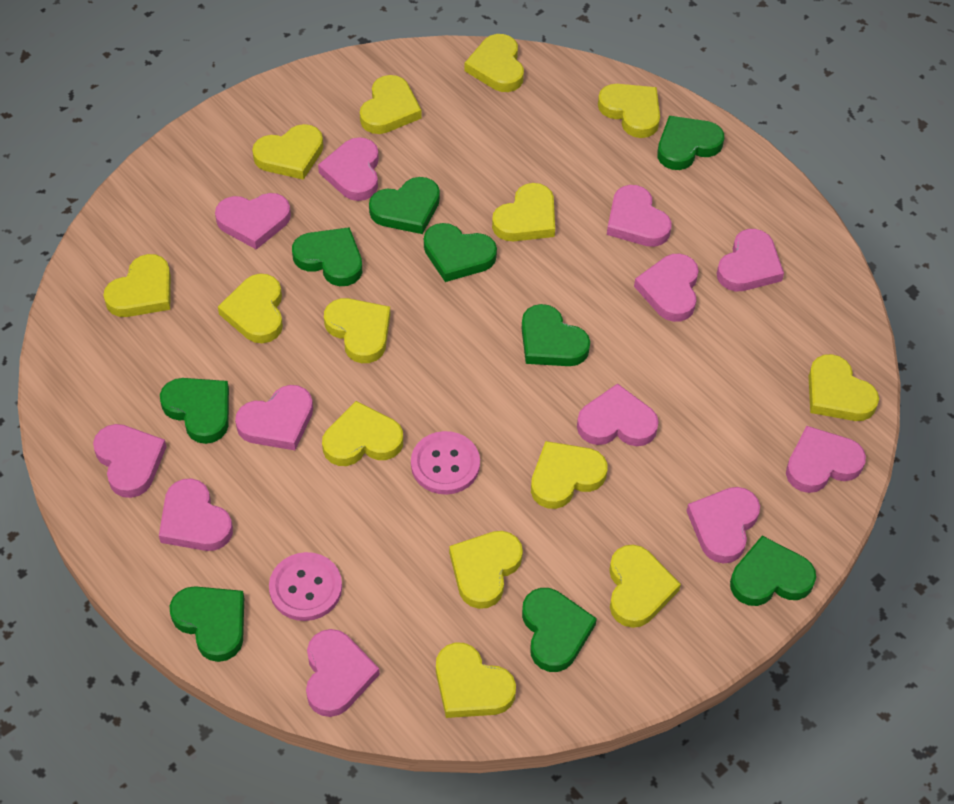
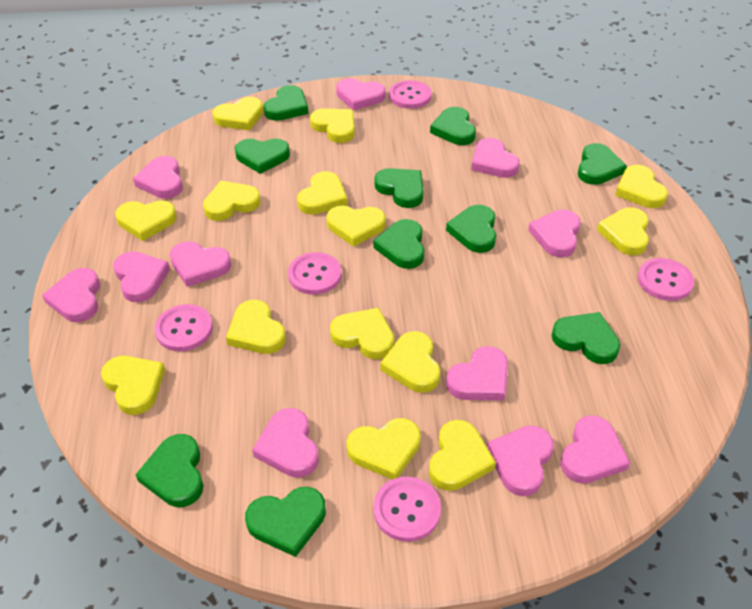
green heart: [160,378,229,444] [170,586,244,662] [292,227,362,286] [369,177,440,234] [424,223,497,282] [521,304,590,366] [522,588,597,672] [657,116,724,170] [730,536,816,606] = 9 -> [136,434,204,507] [235,138,290,174] [245,487,326,557] [264,85,308,121] [373,219,424,269] [375,168,424,208] [430,107,476,145] [446,205,496,253] [551,312,620,364] [578,143,627,185] = 10
pink button: [269,552,342,621] [411,431,480,494] = 2 -> [155,304,213,351] [288,252,341,295] [373,477,441,542] [389,80,431,109] [638,258,694,301] = 5
pink heart: [93,424,166,498] [159,478,233,551] [215,193,291,250] [235,385,313,450] [306,629,380,717] [318,137,379,201] [577,383,659,446] [607,185,672,247] [634,254,699,322] [687,487,760,563] [717,229,784,291] [786,426,866,493] = 12 -> [42,268,100,322] [113,252,170,302] [133,156,183,199] [170,241,231,287] [252,408,319,478] [336,78,386,110] [446,346,508,401] [471,138,520,178] [487,425,554,496] [528,210,581,257] [560,415,630,483] = 11

